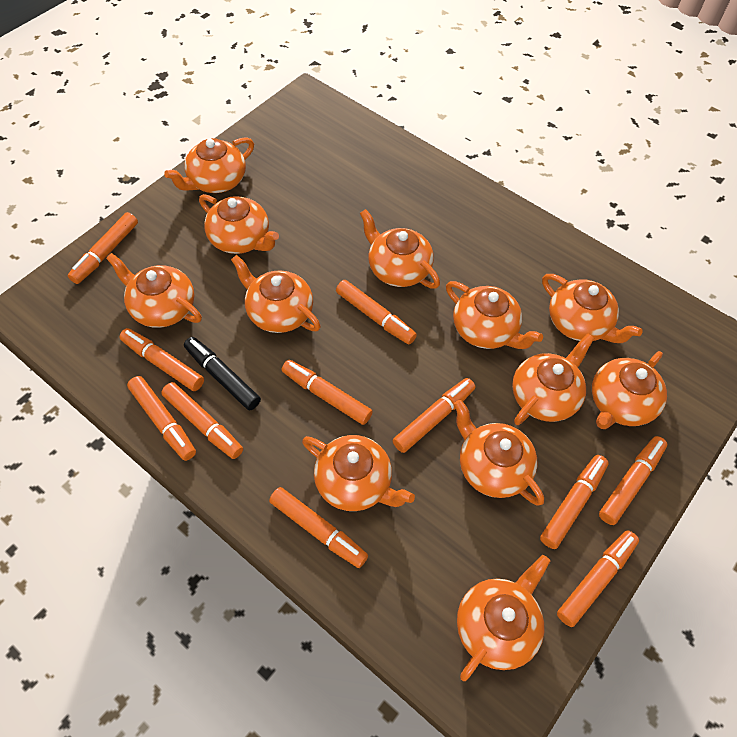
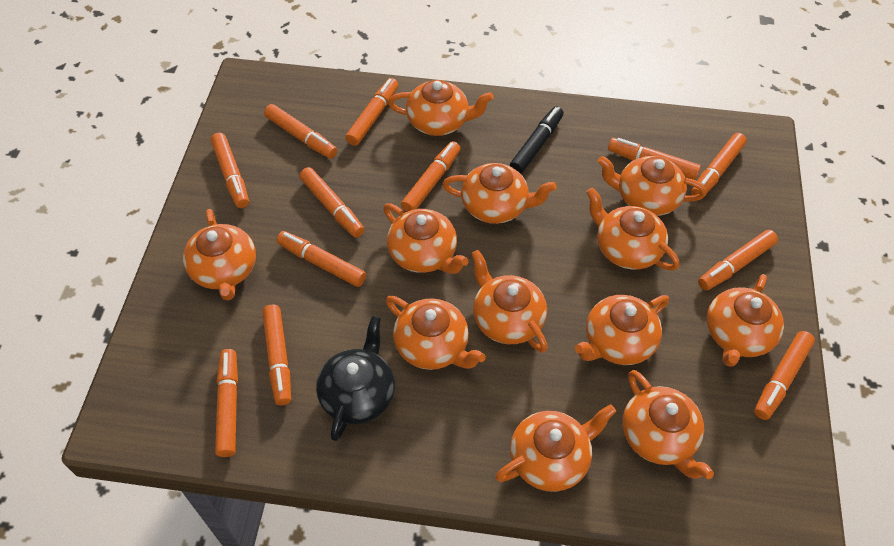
black teapot: none = 0 -> [316,316,395,441] = 1
orange marker: [68,212,138,284] [120,328,204,391] [127,376,196,461] [161,382,243,459] [269,487,368,568] [282,360,373,425] [336,280,417,344] [392,378,475,453] [540,455,609,549] [557,530,639,627] [599,436,667,525] = 11 -> [211,133,249,208] [215,349,238,457] [262,305,291,405] [264,104,337,159] [276,231,366,287] [299,167,365,238] [345,78,399,146] [401,141,461,212] [608,138,701,180] [691,133,747,195] [698,230,778,290] [754,331,815,420] = 12

